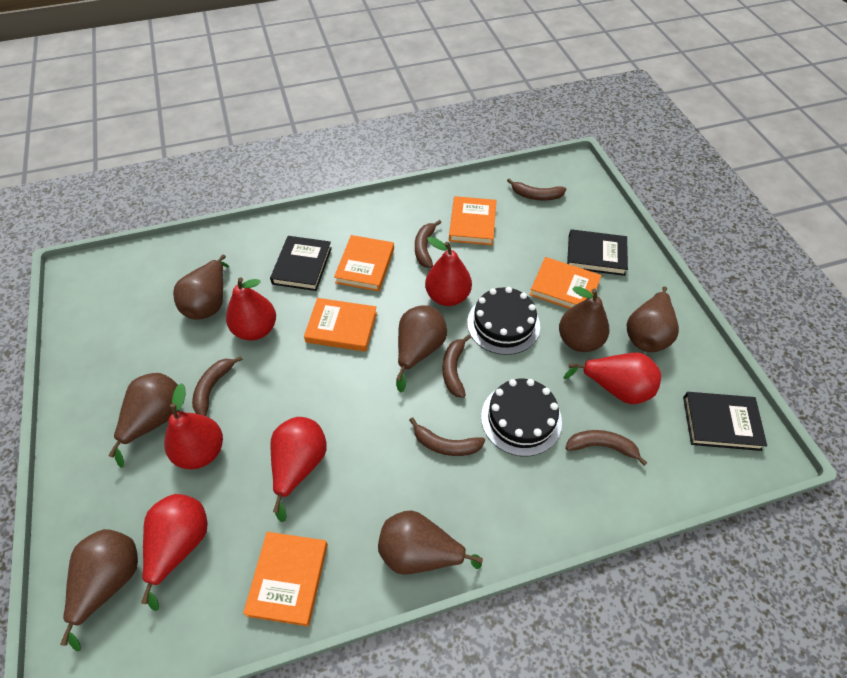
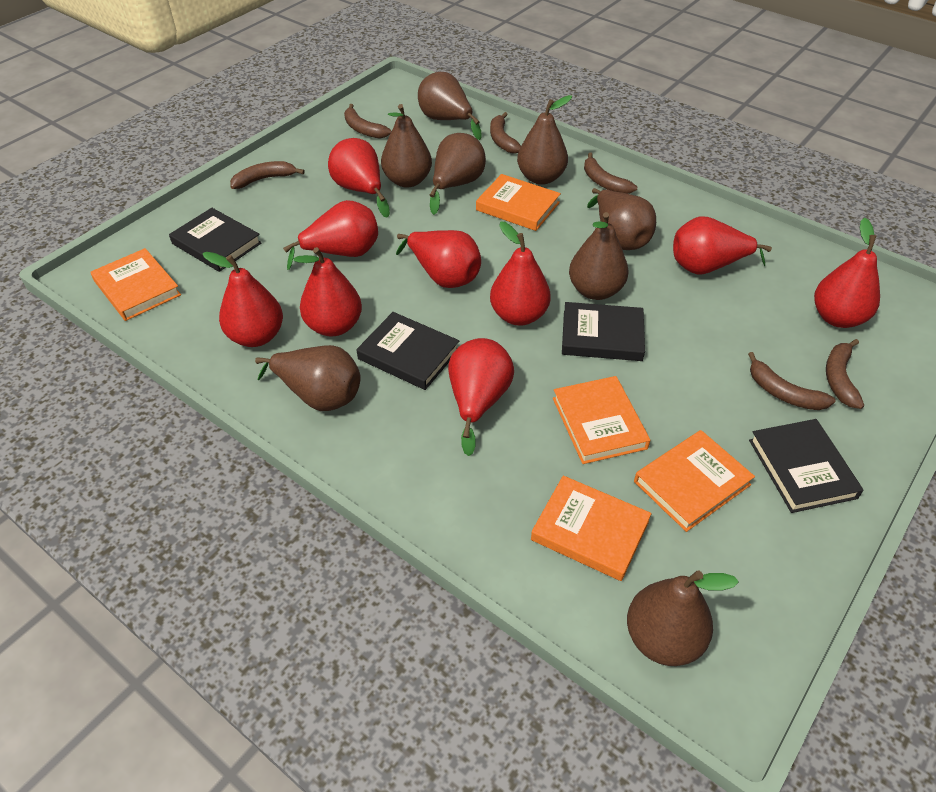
black book: [270,236,332,291] [567,229,628,276] [683,392,767,451] = 3 -> [169,208,262,272] [357,312,459,390] [562,302,645,361] [749,419,863,513] = 4
black cake: [467,287,540,355] [481,379,562,456] = 2 -> none = 0
brown pear: [60,529,138,651] [108,373,179,468] [173,255,229,320] [378,510,483,575] [396,305,447,393] [559,286,609,352] [627,287,679,352] = 7 -> [255,345,361,411] [381,104,432,188] [418,72,482,140] [430,133,486,215] [517,95,572,185] [569,212,628,300] [587,188,656,250] [627,570,739,666] = 8
red pear: [141,494,208,611] [164,383,223,469] [226,277,276,341] [270,417,327,522] [425,237,472,306] [563,353,661,404] = 6 -> [202,252,283,347] [283,200,378,270] [294,247,362,337] [328,138,390,218] [396,230,481,288] [448,338,514,456] [490,222,551,326] [673,216,772,275] [814,218,880,328] = 9

